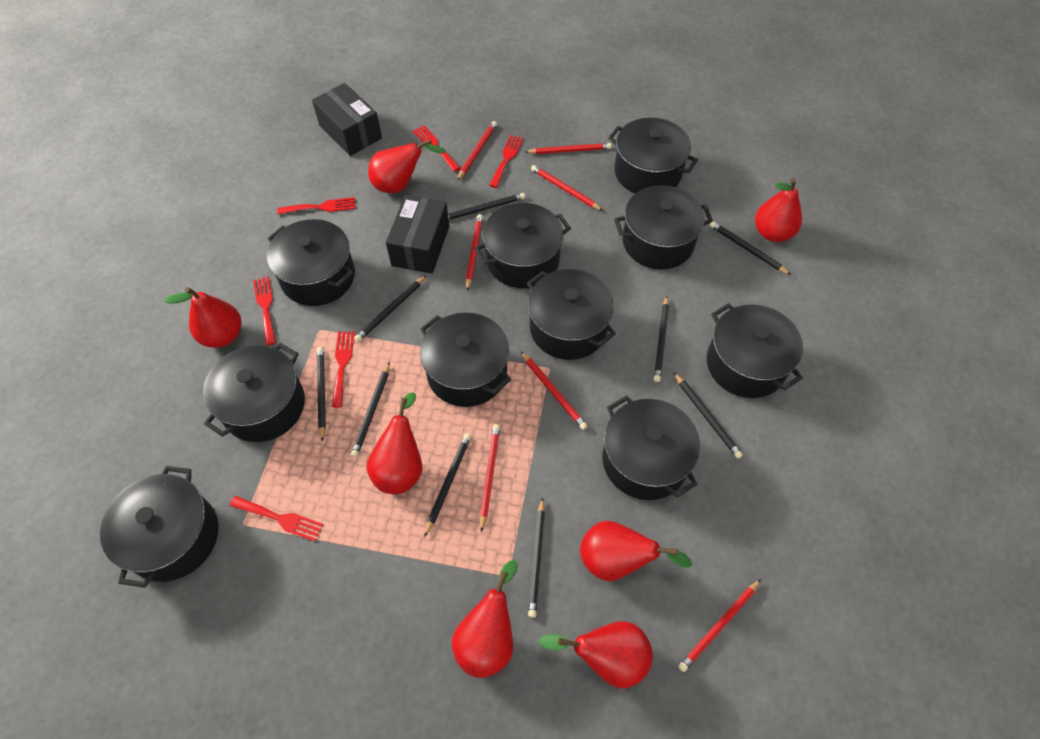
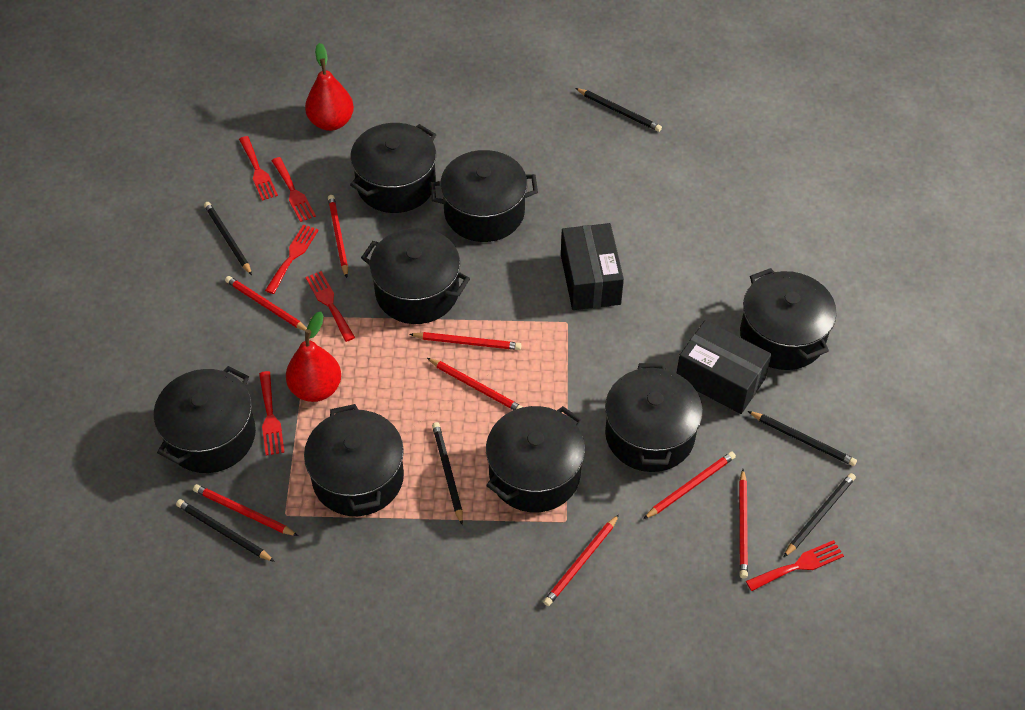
black pencil: [317,347,326,442] [351,362,390,457] [355,276,426,342] [424,433,471,537] [448,193,525,220] [528,497,545,618] [654,296,669,382] [674,372,743,459] [710,221,791,275] = 9 -> [176,499,275,562] [204,202,252,275] [432,422,463,525] [575,88,662,132] [748,411,857,466] [783,473,856,558] = 6
black pot: [100,466,219,588] [203,343,305,442] [267,219,355,306] [420,313,511,407] [474,203,571,288] [527,269,616,360] [602,395,700,500] [608,118,698,193] [614,185,713,269] [707,303,803,398] = 10 -> [154,366,256,473] [304,404,404,516] [350,123,436,213] [361,228,470,324] [430,150,538,242] [486,406,585,512] [605,363,703,472] [740,268,837,370] = 8
red pear: [164,287,241,348] [366,392,423,494] [368,139,446,193] [452,560,518,678] [539,621,653,688] [580,521,692,581] [755,178,802,242] = 7 -> [286,312,341,402] [305,43,354,131] = 2
red pencil: [457,121,497,181] [466,214,483,291] [480,424,500,532] [521,352,587,430] [525,143,611,154] [531,165,603,211] [678,579,761,672] = 7 -> [193,484,298,536] [225,276,307,331] [328,195,348,278] [409,332,521,350] [427,358,523,410] [543,514,619,606] [643,451,736,519] [739,469,748,579] = 8

